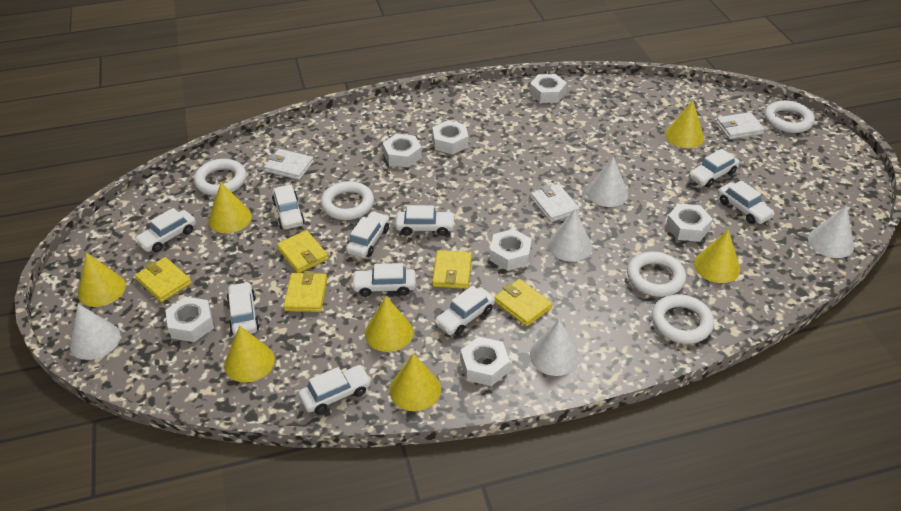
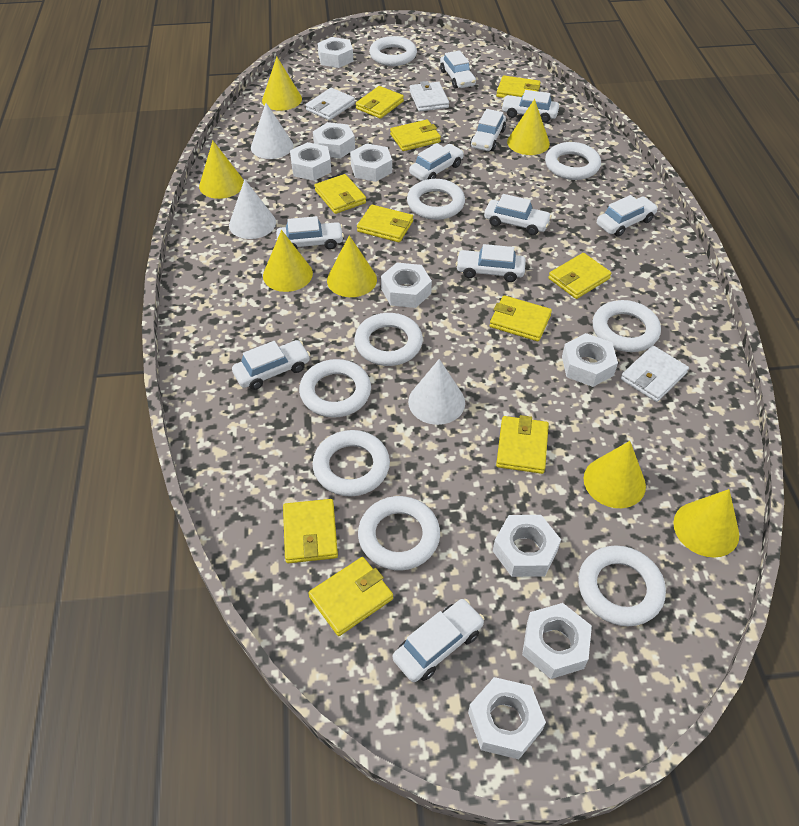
white cone: [70,304,120,360] [530,319,580,376] [548,209,592,262] [587,156,628,207] [808,205,854,258] = 5 -> [229,179,276,239] [251,103,294,159] [408,359,465,425] = 3
white nut: [165,297,214,342] [383,134,422,167] [432,120,468,154] [461,337,510,386] [490,229,532,271] [530,74,567,103] [666,203,713,242] = 7 -> [290,142,331,181] [313,122,355,158] [317,37,353,68] [350,143,392,182] [381,263,432,308] [468,677,546,759] [493,515,561,577] [522,603,592,679] [562,333,618,387] = 9
white ring: [194,159,246,196] [321,181,374,220] [627,252,686,297] [652,294,714,344] [765,100,815,133] = 5 -> [299,359,371,418] [313,430,390,497] [354,313,423,366] [358,496,440,570] [369,36,417,66] [407,179,465,220] [545,142,601,180] [578,546,666,626] [593,300,661,352] = 9
yellow wallet: [135,257,192,302] [277,230,328,273] [284,271,327,312] [432,250,472,289] [494,279,552,327] = 5 -> [283,499,338,563] [308,557,393,636] [314,174,366,214] [356,86,404,119] [357,205,413,242] [390,120,441,151] [490,295,552,341] [496,76,541,98] [496,415,549,474] [549,253,612,299] = 10

